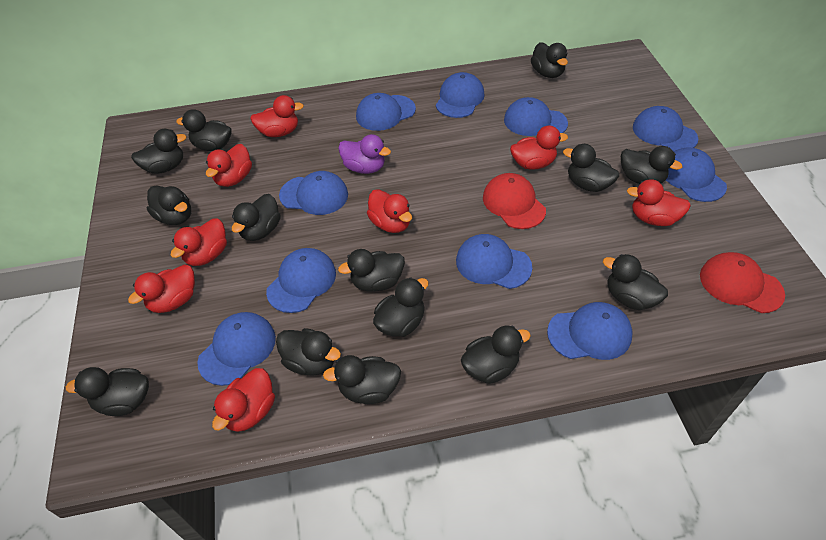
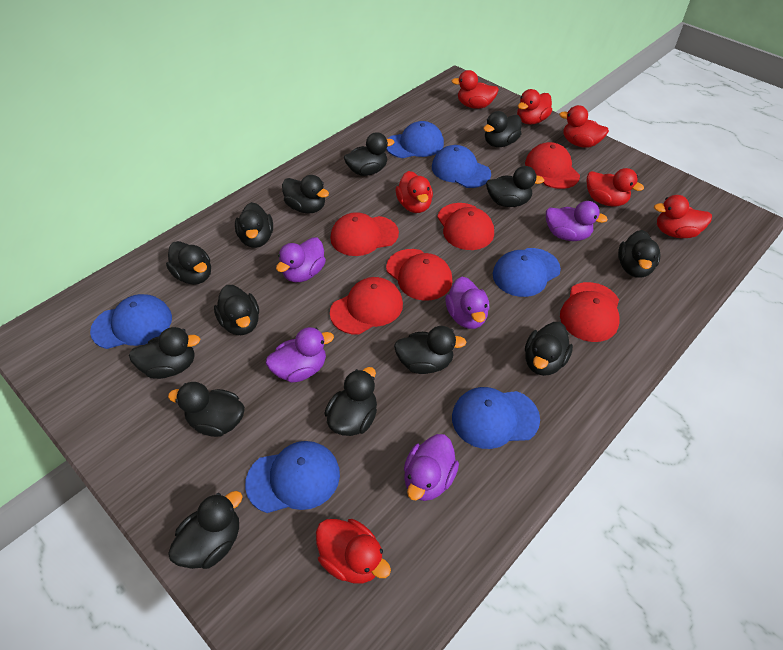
blue cap: [197,312,276,386] [266,248,336,313] [279,171,348,215] [356,93,416,131] [436,72,485,118] [456,234,532,289] [504,97,568,136] [547,302,633,360] [633,106,698,152] [666,147,727,202] = 10 -> [90,294,172,349] [245,441,340,513] [386,121,444,158] [432,145,491,188] [452,387,540,449] [493,248,561,297] = 6
purple duck: [338,134,391,174] = 1 -> [266,327,334,383] [276,237,326,282] [404,434,459,501] [445,277,490,329] [546,201,608,241] = 5
red cap: [483,173,546,229] [700,252,785,313] = 2 -> [330,212,399,256] [330,277,403,335] [386,249,453,301] [437,203,494,250] [525,142,580,189] [560,282,620,342] = 6
red duck: [128,264,195,313] [171,218,227,266] [206,144,252,187] [212,368,275,432] [250,95,304,137] [367,189,412,233] [510,125,568,170] [627,179,691,226] = 8 -> [316,519,391,583] [396,171,433,213] [452,70,499,109] [517,89,552,125] [559,105,609,148] [587,168,644,207] [654,195,712,238] = 7

